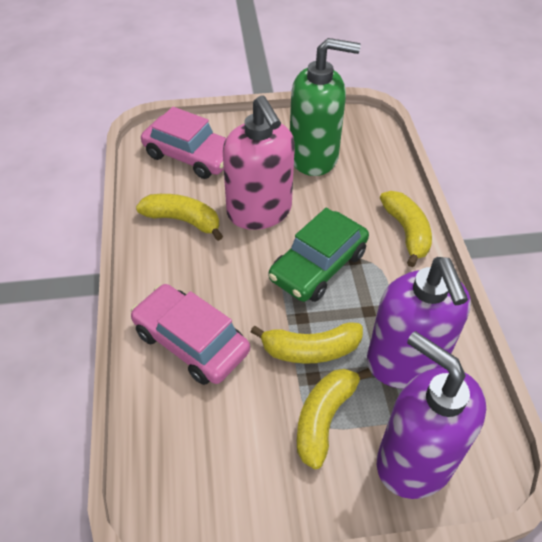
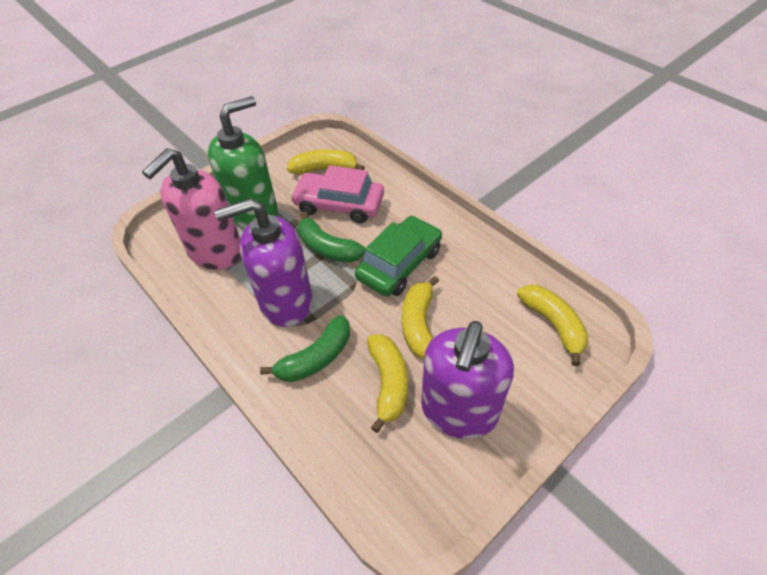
green banana: none = 0 -> [260,315,350,382] [298,211,366,263] = 2
pink car: [131,284,250,385] [141,107,226,179] = 2 -> [290,165,384,223] = 1

